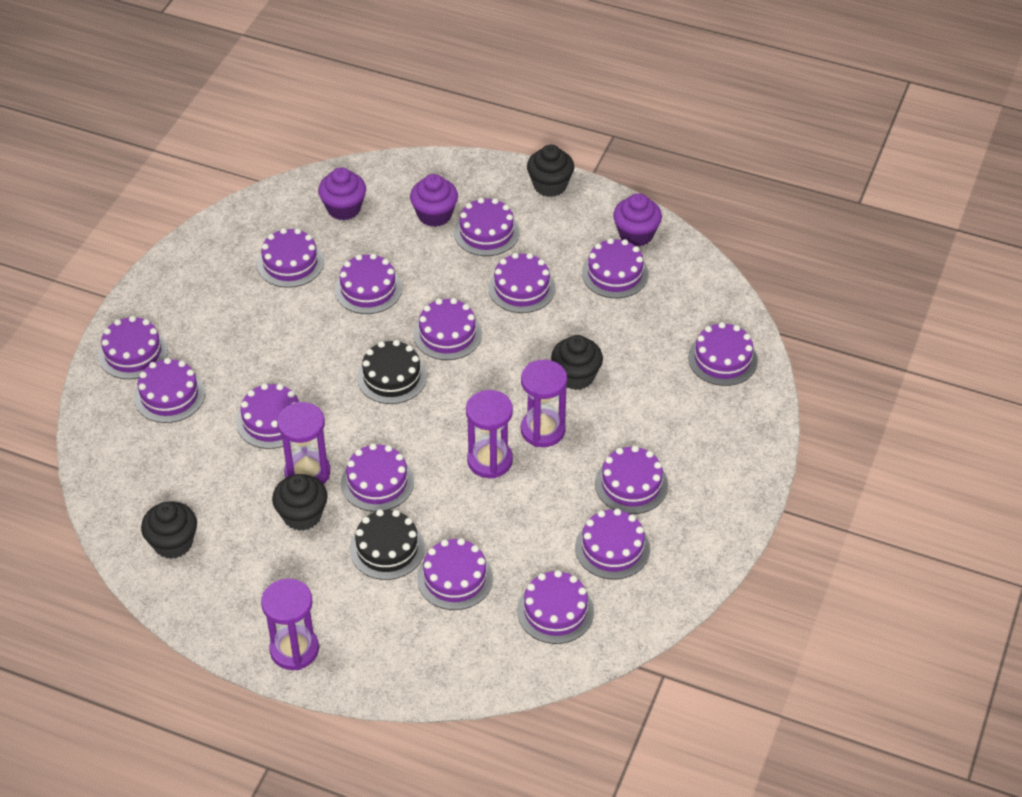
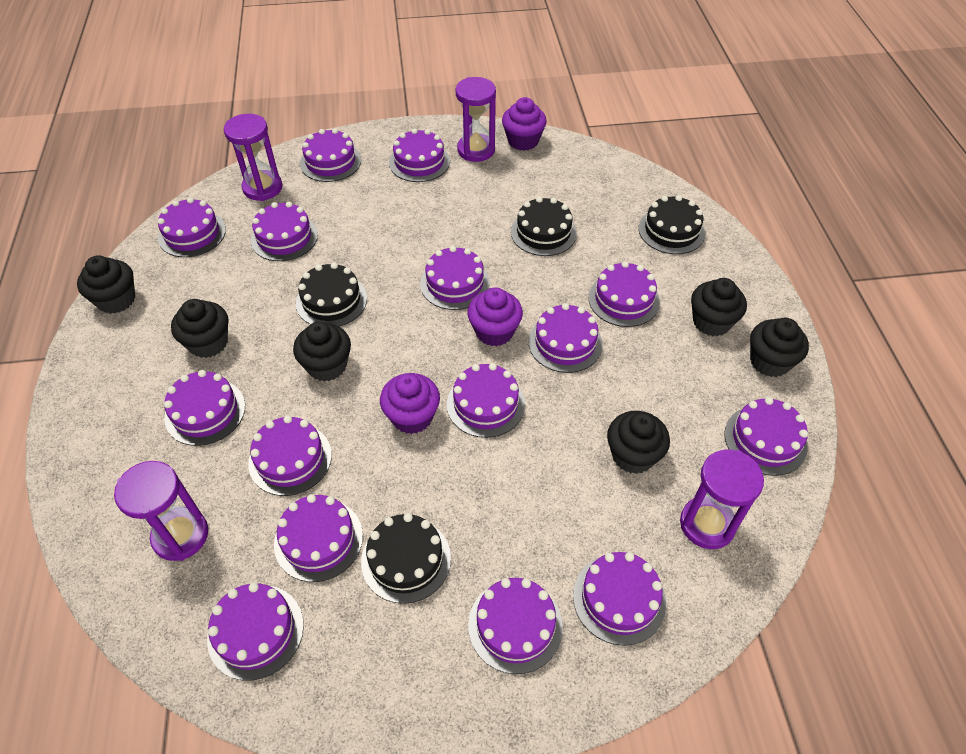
black cake: [350,509,425,580] [357,340,427,404] = 2 -> [296,263,367,327] [361,513,451,604] [511,197,577,256] [639,195,705,254] = 4
black cupcake: [141,502,197,559] [272,474,328,531] [527,144,574,197] [551,335,603,390] = 4 -> [77,256,135,314] [171,299,228,358] [293,322,351,381] [607,411,670,474] [691,278,747,336] [750,318,809,377] = 6

